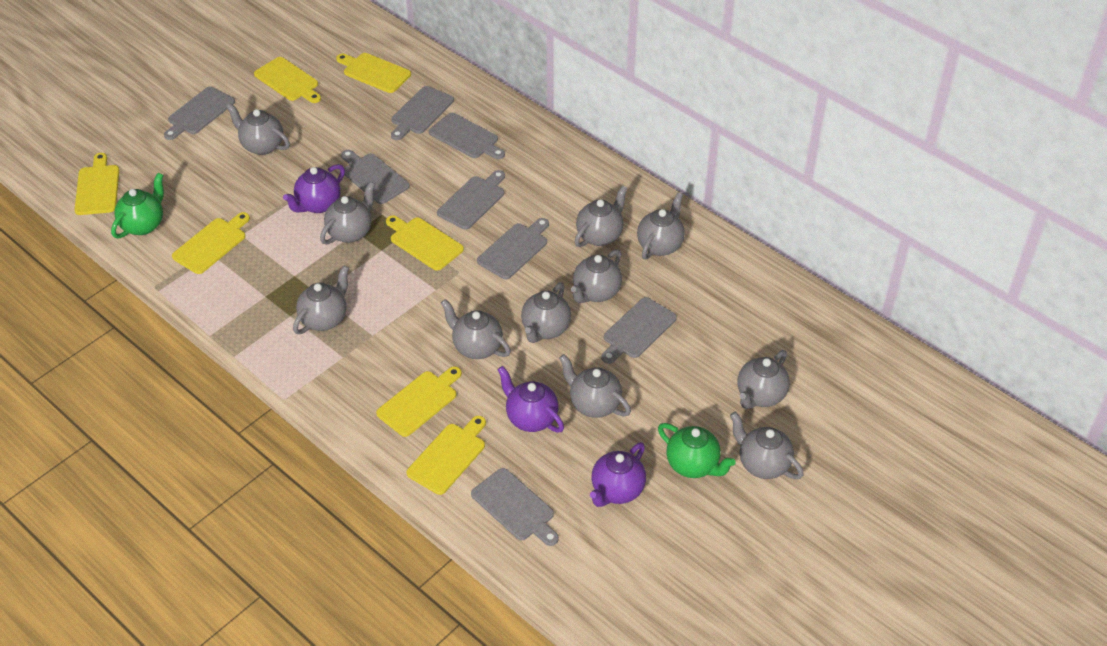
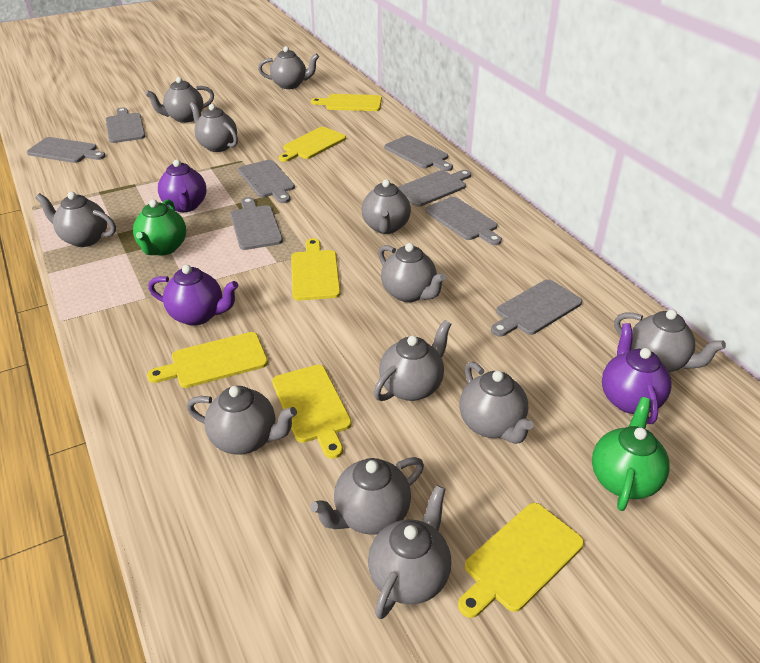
grey teapot: [226,103,290,155] [293,265,349,334] [320,182,375,244] [441,299,511,359] [521,282,571,343] [559,354,631,418] [571,249,622,303] [575,185,627,247] [637,193,685,259] [730,412,804,479] [738,350,790,409] = 11 -> [36,192,116,247] [145,77,214,123] [187,386,297,455] [190,102,238,152] [258,46,319,89] [310,457,424,535] [361,179,411,234] [368,485,451,619] [374,320,451,401] [378,243,446,302] [459,361,534,444] [614,309,726,372] = 12
yellow cutting board: [74,153,119,215] [172,212,250,274] [254,57,321,103] [336,53,411,93] [376,366,462,437] [386,215,464,271] [406,416,486,495] = 7 -> [147,332,268,388] [272,365,352,459] [279,127,346,162] [291,238,340,300] [311,94,382,111] [458,503,584,618] = 6

